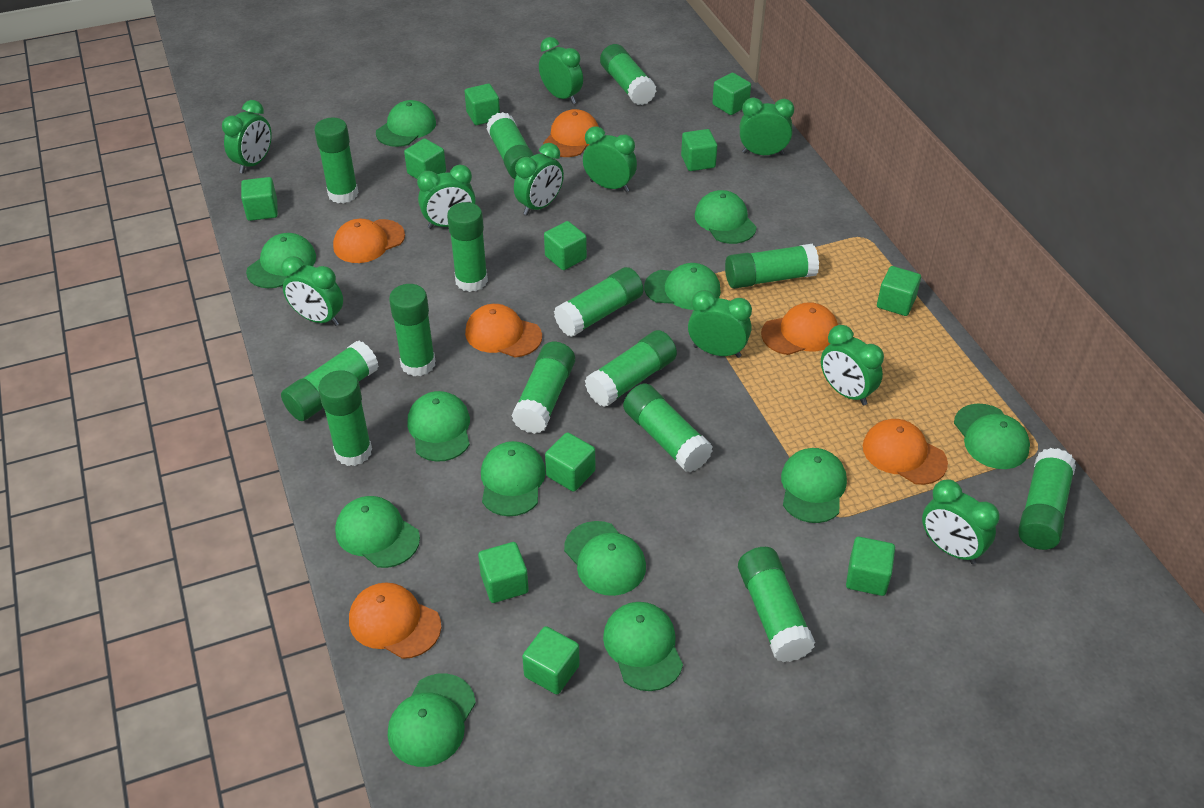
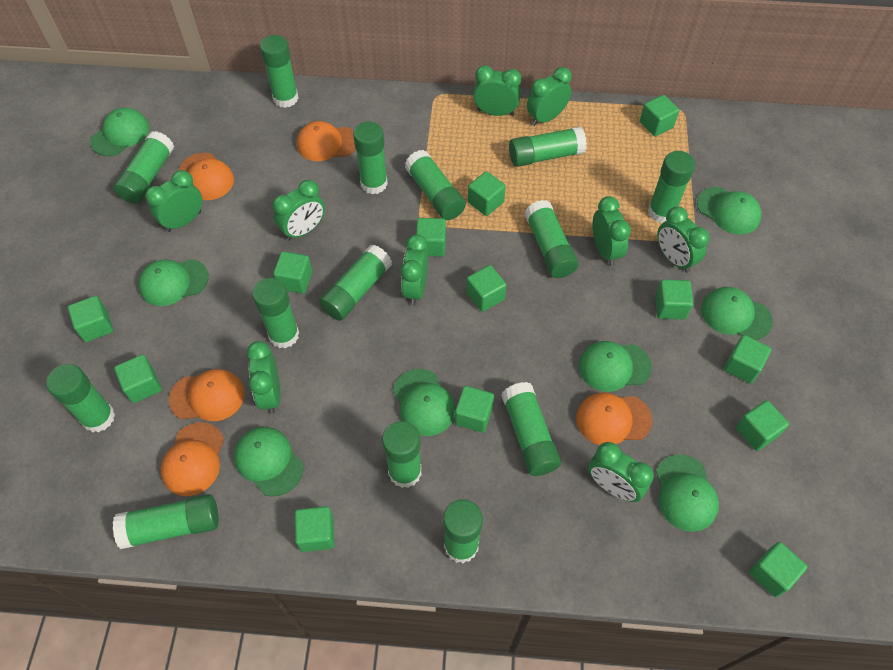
green cap: [246,233,316,288] [335,496,420,568] [376,100,436,147] [388,673,476,767] [407,391,470,462] [481,441,546,516] [564,521,646,596] [603,602,683,691] [644,263,721,310] [695,190,757,244] [781,448,847,523] [954,404,1030,469] = 12 -> [90,108,150,156] [138,259,209,306] [234,427,303,496] [393,369,455,436] [579,341,652,392] [656,455,719,532] [697,187,762,234] [701,287,773,340] = 8
green clock: [222,100,272,173] [281,256,343,326] [417,165,476,229] [514,143,564,215] [539,37,583,104] [583,127,637,192] [688,290,752,358] [740,98,794,155] [821,325,884,405] [922,480,1000,564] = 10 -> [145,170,202,232] [247,341,281,414] [272,180,325,241] [400,234,428,305] [473,65,521,116] [527,67,572,126] [588,442,654,502] [592,196,631,266] [657,206,710,273] = 9
green cube: [241,177,278,221] [404,138,446,179] [465,84,500,125] [478,542,529,603] [522,626,580,694] [544,221,587,270] [545,432,595,492] [681,129,717,171] [712,73,751,115] [846,537,895,596] [877,266,921,316] = 11 -> [68,296,113,342] [114,355,162,403] [273,251,312,294] [295,506,335,552] [416,218,446,257] [455,386,494,433] [466,265,506,312] [468,171,506,216] [640,95,679,136] [655,279,693,319] [724,335,771,384] [736,400,789,451] [749,542,808,597] = 13
orange cap: [333,219,405,263] [349,583,441,659] [465,304,542,357] [543,109,599,157] [761,302,838,355] [863,419,948,485] = 6 -> [161,422,224,496] [169,369,245,421] [179,153,234,200] [296,121,356,161] [576,392,652,445] = 5

